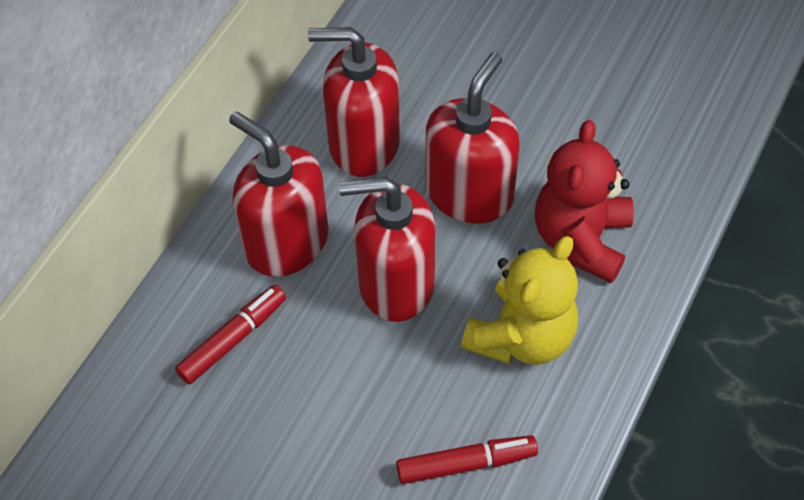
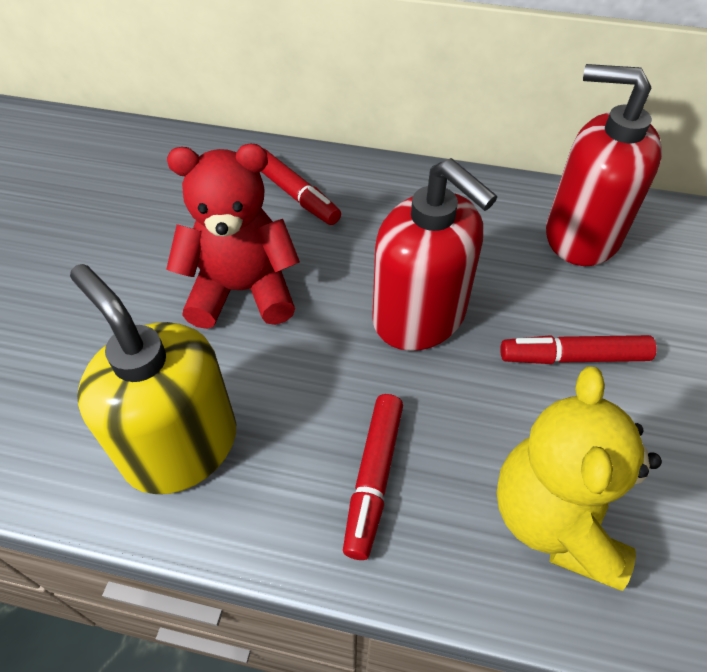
red marker: [175,285,286,384] [396,435,538,484] = 2 -> [261,149,341,225] [343,394,403,560] [500,335,657,364] = 3
red soap dispenser: [229,111,329,277] [308,27,400,177] [339,177,436,322] [426,52,520,223] = 4 -> [372,158,497,351] [546,64,662,266] = 2
yellow soap dispenser: none = 0 -> [70,264,236,494] = 1

